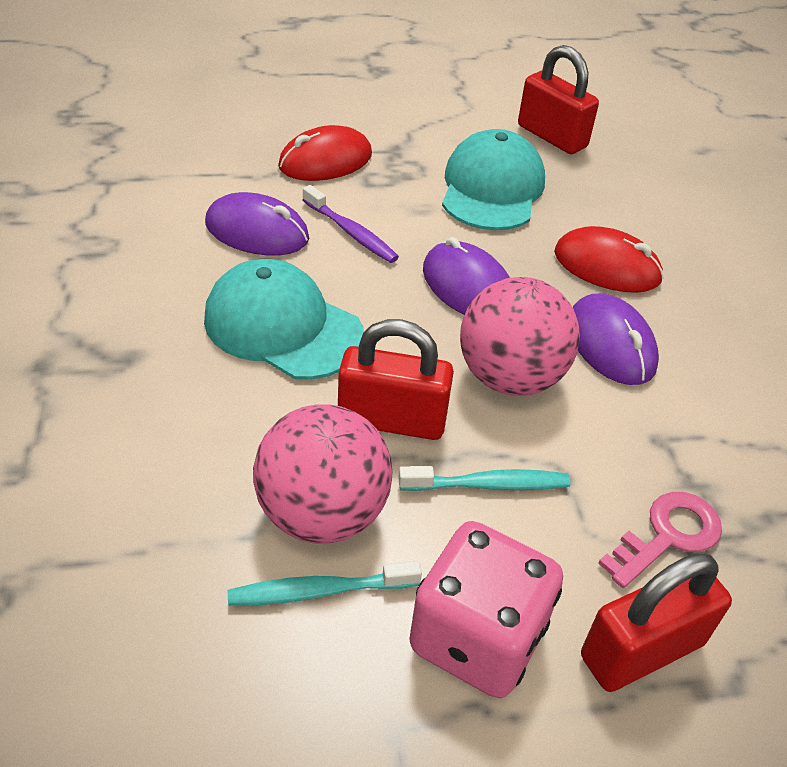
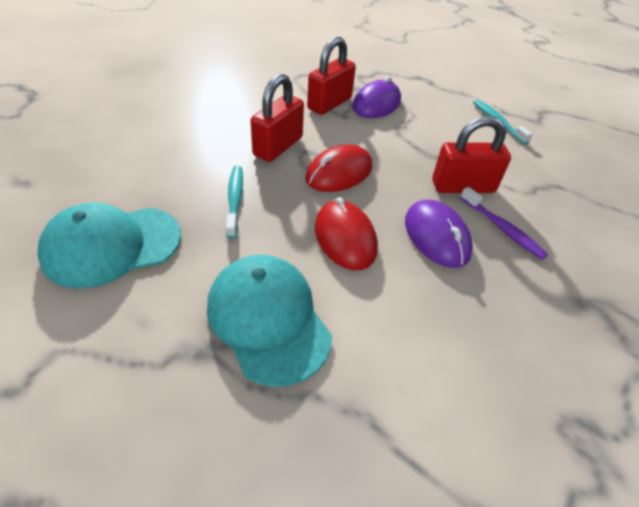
pink ball: [253,404,392,544] [460,277,580,396] = 2 -> none = 0
pink dice: [409,521,563,698] = 1 -> none = 0
pink key: [598,492,722,588] = 1 -> none = 0
purple mouse: [205,192,309,255] [423,237,510,315] [573,294,659,385] = 3 -> [352,76,401,118] [405,200,473,268] = 2

